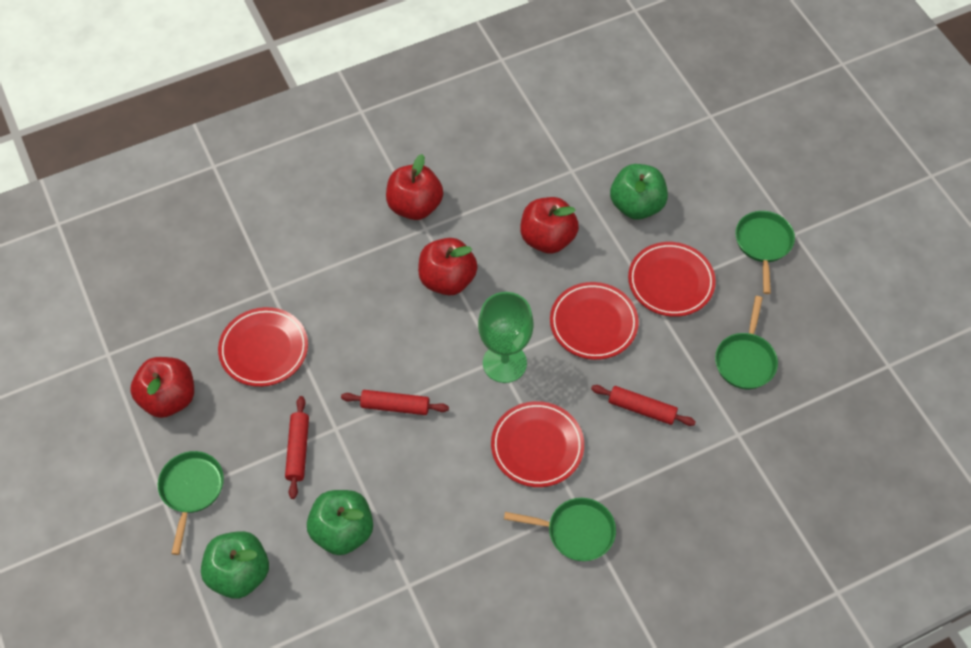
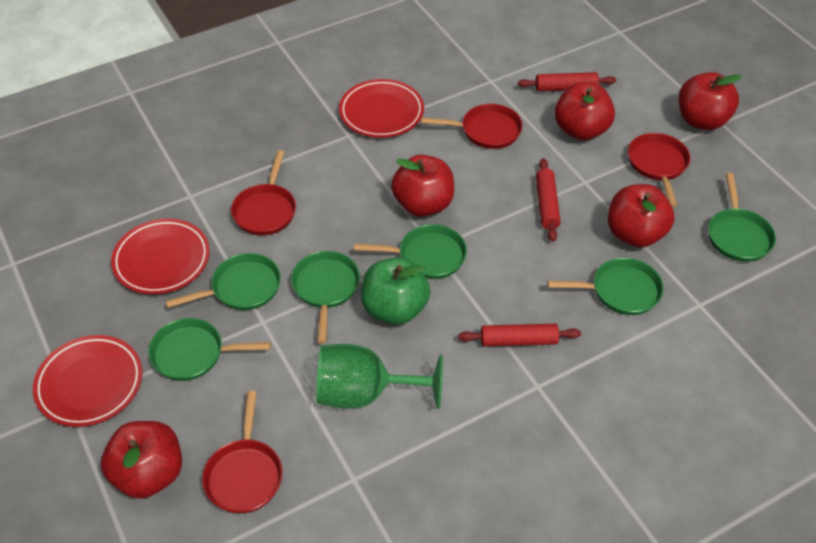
green apple: [201,531,269,599] [307,490,373,555] [610,164,668,220] = 3 -> [361,257,430,325] = 1
green pan: [158,451,224,555] [504,498,616,561] [715,296,778,389] [735,211,795,294] = 4 -> [148,318,271,381] [165,253,281,310] [291,251,360,343] [354,224,467,279] [547,258,664,315] [708,173,776,262] = 6
red apple: [130,357,194,418] [386,154,443,220] [418,238,478,295] [520,197,579,254] = 4 -> [101,421,182,499] [391,155,454,216] [555,82,615,140] [608,184,674,247] [678,72,742,130] = 5
red pan: none = 0 -> [202,391,282,514] [231,150,296,235] [422,104,523,149] [628,133,690,207] = 4
red plate: [218,307,308,387] [491,401,584,487] [550,282,639,360] [628,242,716,317] = 4 -> [33,335,142,427] [111,219,210,294] [339,79,424,138] = 3

